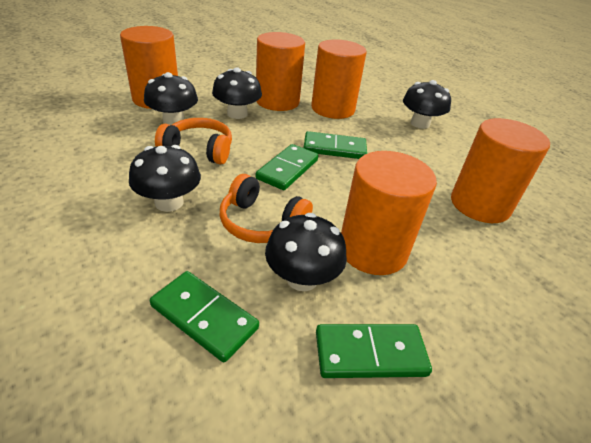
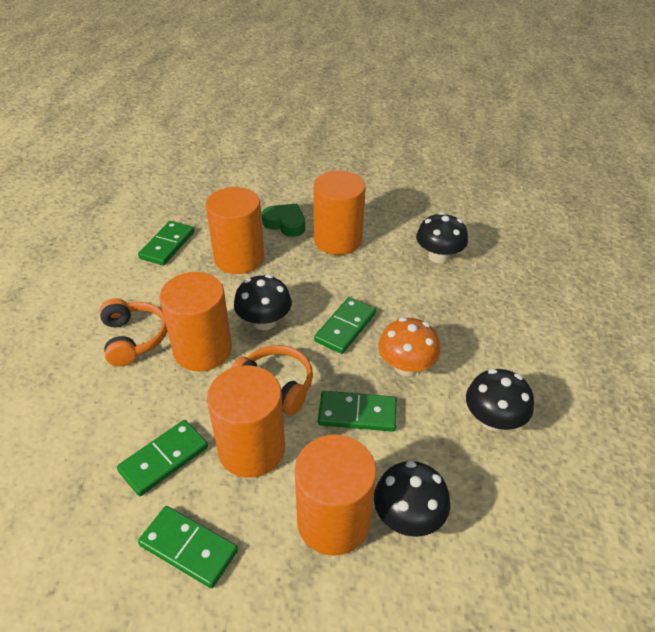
black mushroom: [129,145,201,212] [144,72,198,125] [212,67,262,119] [265,213,347,291] [403,80,451,129] = 5 -> [234,275,292,330] [374,461,450,537] [416,212,468,264] [466,369,534,431] = 4
green domino: [150,271,259,362] [256,144,318,190] [303,131,367,159] [316,324,432,378] = 4 -> [117,420,208,496] [138,221,194,265] [138,506,238,588] [314,297,376,354] [318,391,397,432] = 5
green heart: none = 0 -> [262,204,305,237] = 1
orange mushroom: none = 0 -> [378,317,440,376] = 1

